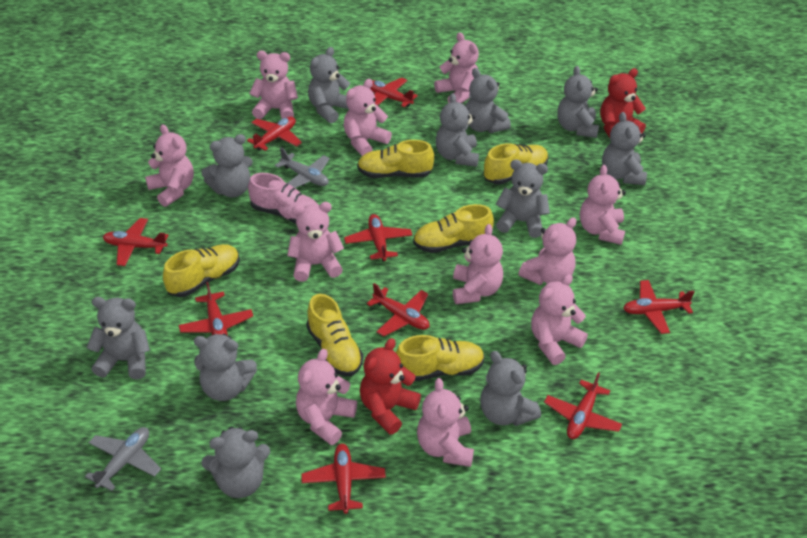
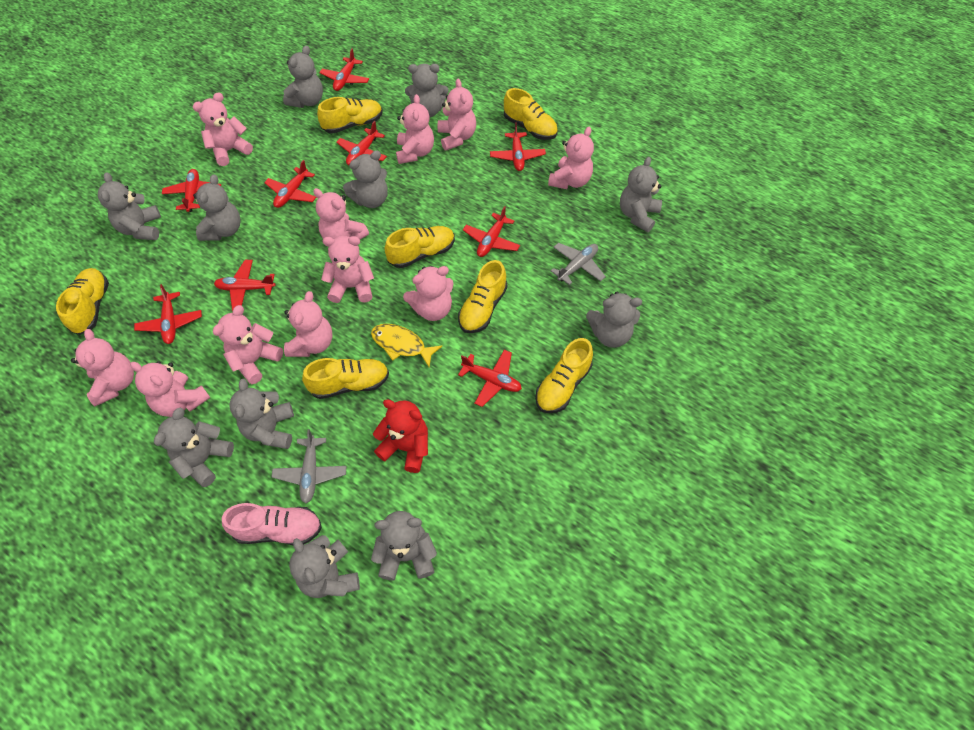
red teddy bear: [360,338,421,435] [600,68,646,138] = 2 -> [373,399,428,473] = 1
yellow fish: none = 0 -> [371,324,442,367] = 1
yellow shoe: [163,244,240,297] [306,294,363,376] [357,140,434,178] [396,335,485,381] [413,204,494,253] [483,143,549,184] = 6 -> [56,268,109,335] [302,358,389,399] [317,97,382,133] [385,226,455,268] [458,260,507,333] [504,88,558,140] [535,338,593,413] = 7

